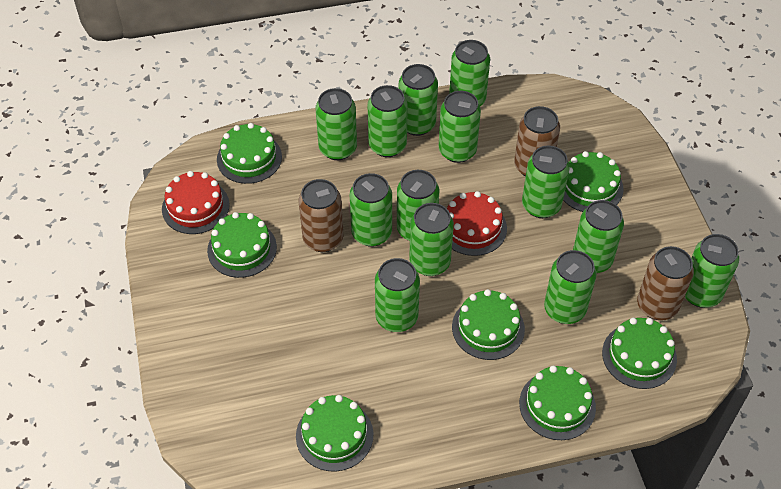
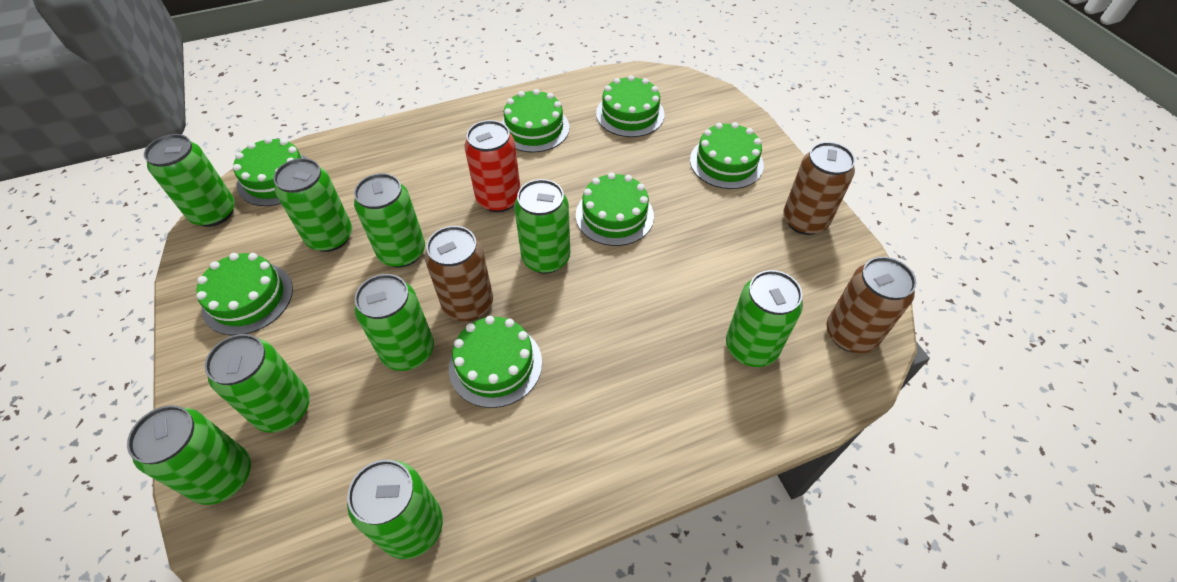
green can: [315,88,357,160] [350,173,392,247] [368,85,408,157] [375,258,420,332] [397,170,439,241] [399,64,438,136] [409,203,454,276] [439,91,481,163] [449,40,490,106] [522,145,570,218] [544,250,597,324] [573,200,624,273] [685,234,739,308] = 13 -> [127,405,251,505] [144,134,235,227] [205,334,310,433] [273,158,352,252] [347,460,443,559] [354,173,425,267] [354,274,434,371] [514,179,570,274] [726,270,803,367] = 9
red cake: [162,171,230,234] [447,191,507,256] = 2 -> none = 0
red can: none = 0 -> [465,120,521,212] = 1

